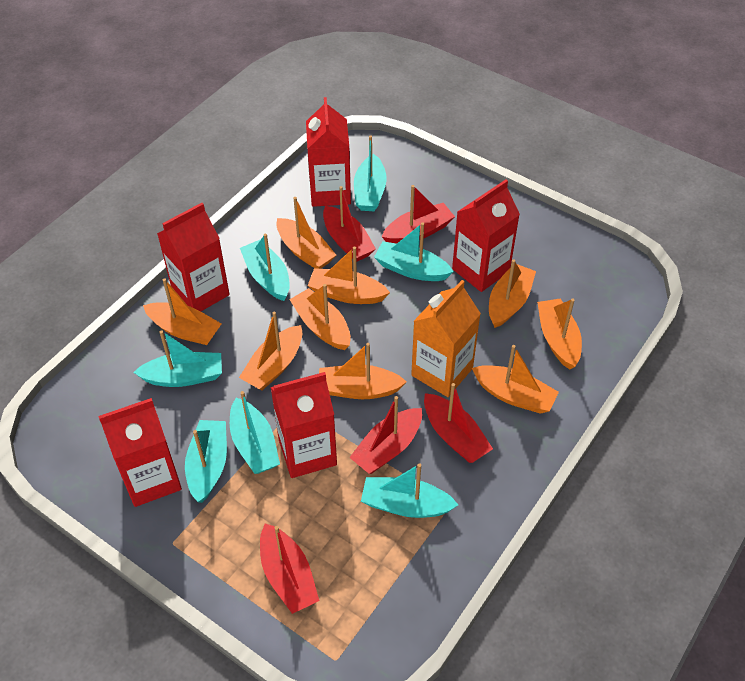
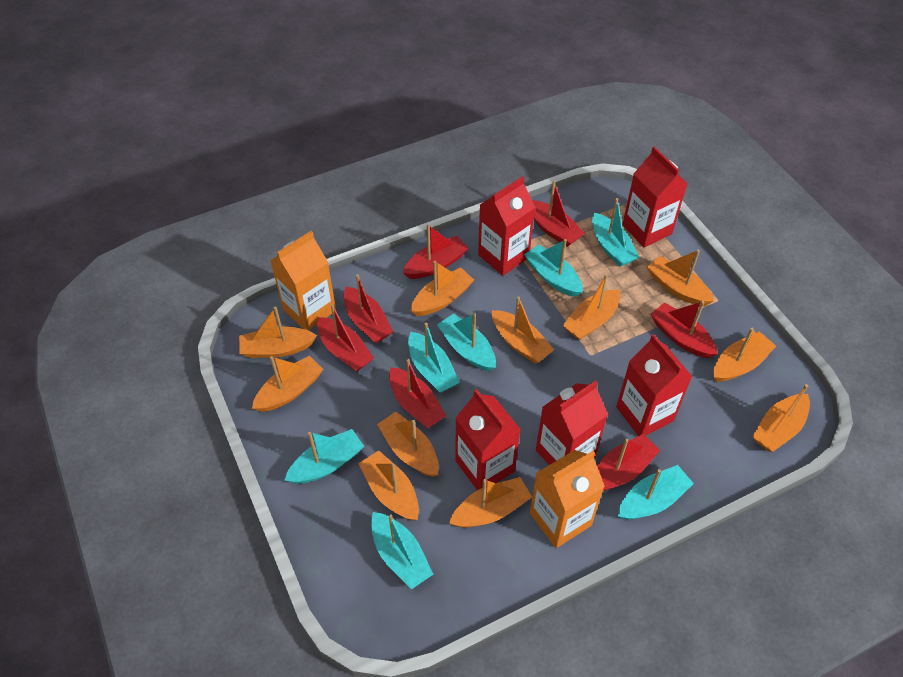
orange boat: [143,278,222,345] [239,312,302,390] [276,197,336,269] [289,284,351,350] [307,247,390,304] [319,343,407,399] [472,345,559,414] [489,259,536,328] [537,298,582,370] = 9 -> [239,306,317,358] [252,356,324,412] [358,450,419,521] [377,412,439,477] [410,261,474,316] [449,477,532,528] [492,296,554,364] [563,274,620,340] [647,250,714,306] [713,328,776,382] [752,384,810,452] = 11
orange carton: [411,280,481,397] = 1 -> [270,231,336,330] [530,450,605,548] = 2
red boat: [260,523,319,614] [323,186,376,262] [349,396,422,474] [382,185,455,243] [424,383,493,463] = 5 -> [317,304,374,372] [344,274,393,343] [389,359,446,429] [403,225,469,279] [532,181,585,247] [597,434,660,491] [650,301,718,358] = 7

